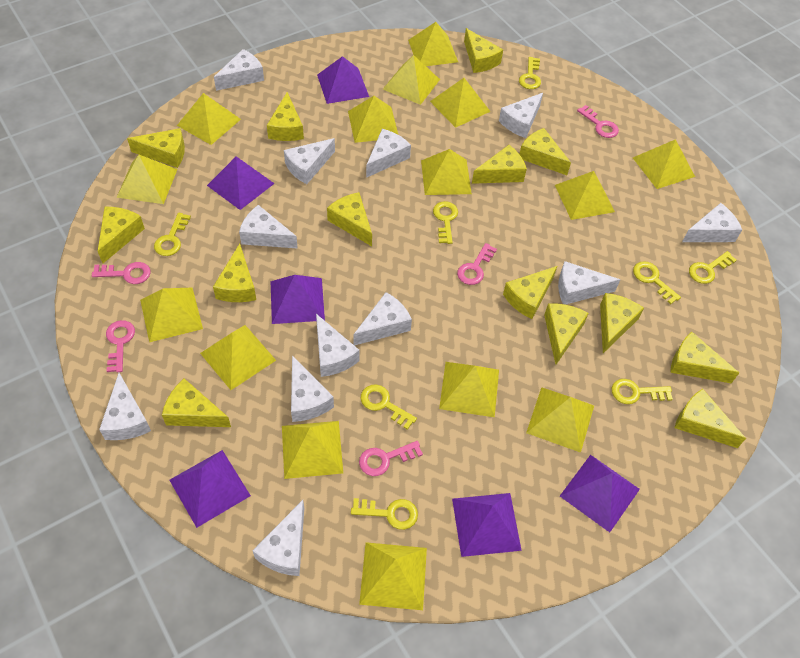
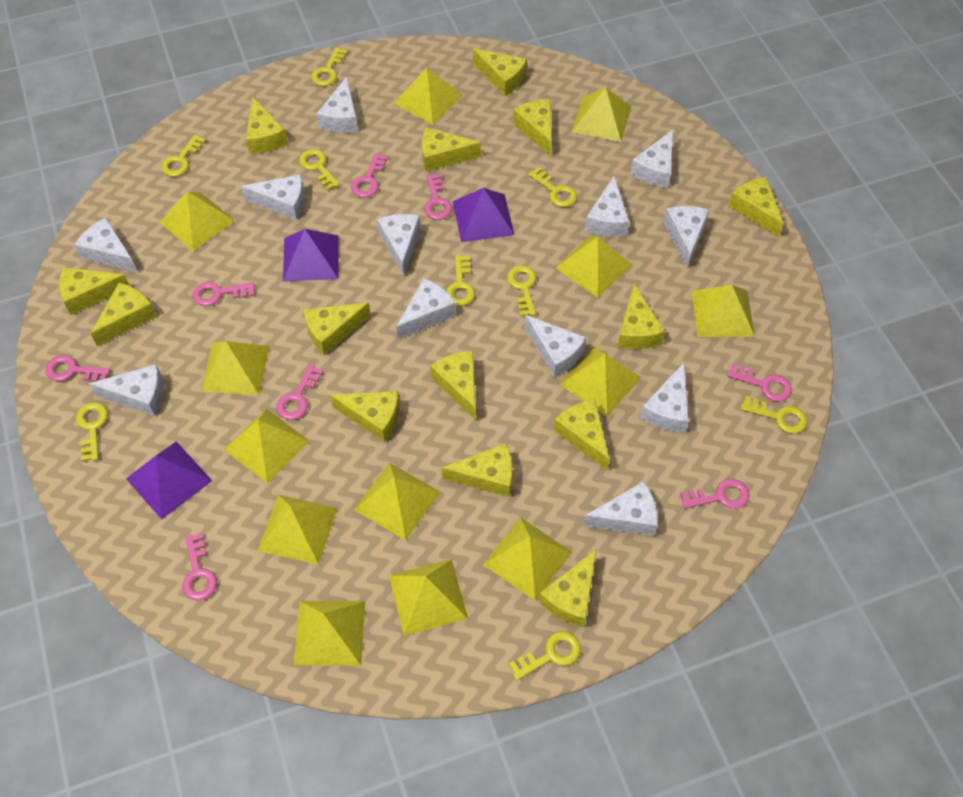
pink key: [92,262,151,284] [106,320,135,373] [359,441,423,476] [457,243,497,285] [577,105,619,138] = 5 -> [45,355,110,382] [182,533,217,601] [192,282,255,306] [276,365,323,420] [351,153,388,198] [424,174,452,220] [680,479,750,509] [727,363,792,402] = 8
purple pyramid: [169,450,251,528] [207,156,275,210] [270,275,325,324] [317,56,369,104] [452,493,522,557] [560,455,640,532] = 6 -> [126,442,213,519] [283,229,339,282] [453,188,514,242] = 3
yellow key: [154,213,191,256] [351,498,418,530] [361,384,417,430] [433,201,458,244] [519,57,541,89] [612,379,673,404] [633,261,681,304] [689,251,737,284] = 8 -> [76,402,108,462] [161,135,206,177] [299,149,340,191] [311,47,348,86] [446,255,475,306] [507,265,536,317] [509,631,581,680] [528,167,577,207] [740,396,807,434] = 9
yellow pyramid: [116,155,177,204] [140,288,203,342] [177,93,241,145] [200,325,276,390] [282,421,343,479] [348,96,398,143] [359,542,427,610] [383,55,440,105] [408,22,458,66] [421,149,472,195] [430,78,491,128] [439,362,499,417] [526,387,594,453] [555,171,615,220] [633,139,695,189] = 15 -> [160,191,235,251] [201,341,269,395] [224,409,310,484] [258,495,338,565] [294,601,365,666] [354,463,440,540] [389,559,468,636] [394,67,463,125] [483,517,572,601] [555,236,632,298] [560,347,641,416] [572,87,631,142] [692,285,755,337] = 13

